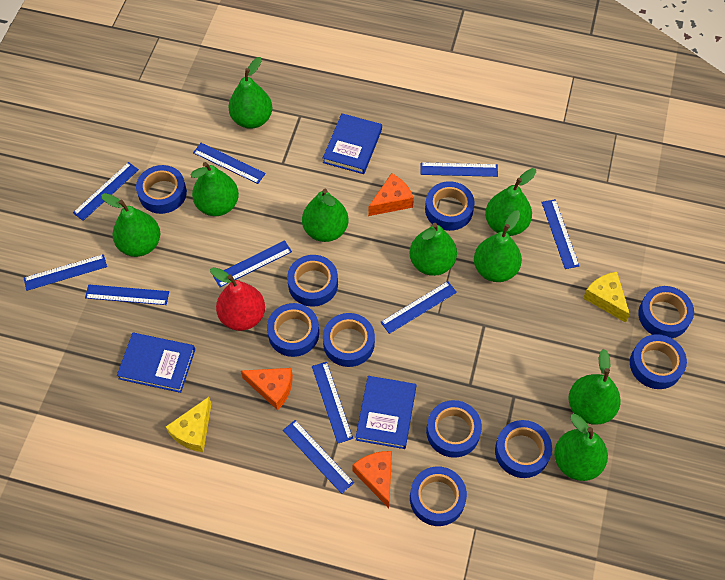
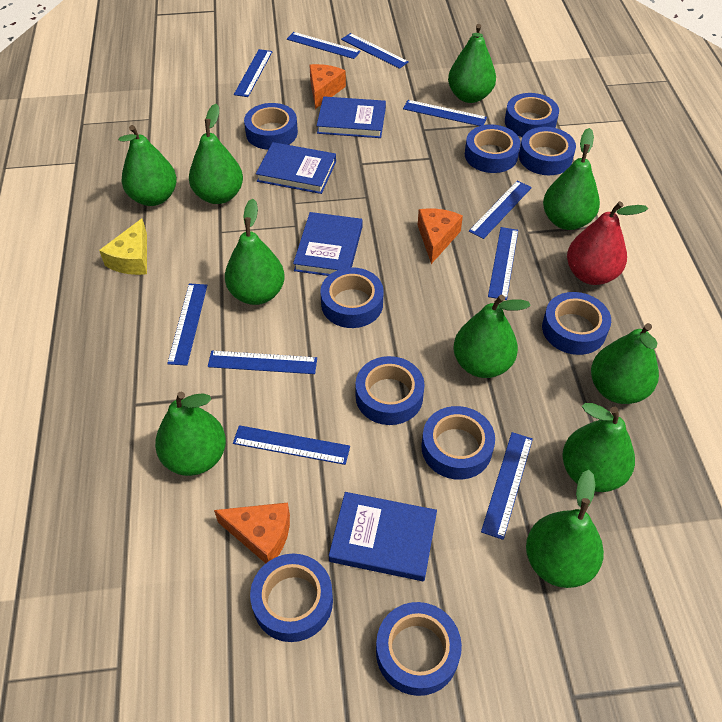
blue book: [117,333,195,393] [323,113,382,174] [356,376,416,449] = 3 -> [256,142,336,194] [293,212,363,276] [316,96,386,138] [329,492,437,581] = 4
green pear: [101,193,160,257] [190,162,239,216] [228,57,272,129] [302,189,348,242] [410,223,457,276] [474,210,522,282] [485,168,536,236] [554,414,608,481] [568,349,621,425] = 9 -> [118,125,177,206] [155,392,226,476] [189,104,243,204] [225,199,285,305] [448,24,496,103] [453,295,531,378] [526,470,604,588] [543,128,600,230] [562,403,635,492] [591,323,659,404] = 10
yellow cheese: [166,397,211,452] [583,272,630,323] = 2 -> [99,218,147,275] = 1

